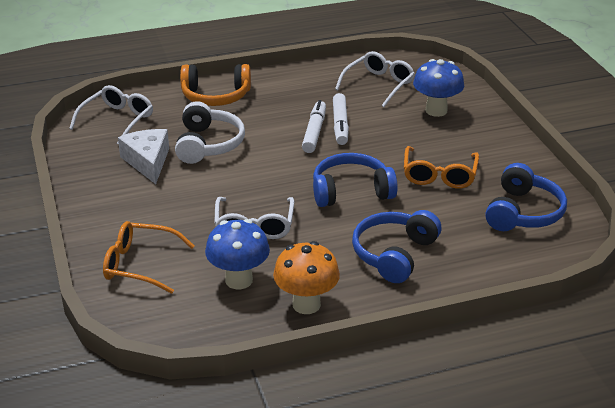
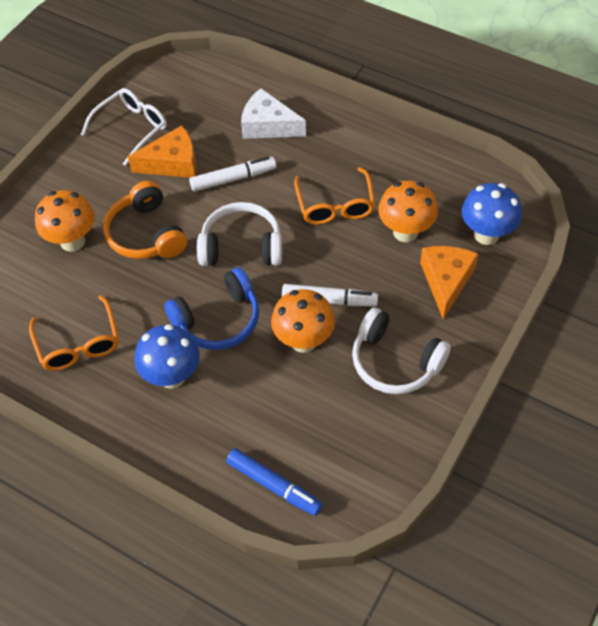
blue headphones: [313,153,398,207] [352,210,441,283] [485,163,567,231] = 3 -> [164,267,259,350] = 1
blue marker: none = 0 -> [226,448,323,516] = 1
orange cheese: none = 0 -> [128,125,196,178] [420,246,479,319] = 2
orange mushroom: [273,241,340,314] = 1 -> [35,190,95,252] [271,289,335,353] [378,180,438,242] = 3
white glasses: [69,85,153,145] [214,197,294,239] [335,51,415,107] = 3 -> [81,88,167,166] = 1
white headphones: [175,101,245,164] = 1 -> [197,202,282,266] [352,308,451,394] = 2

